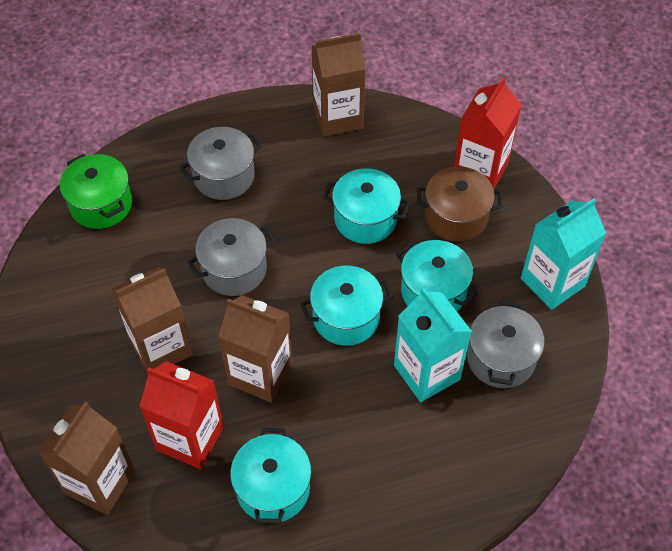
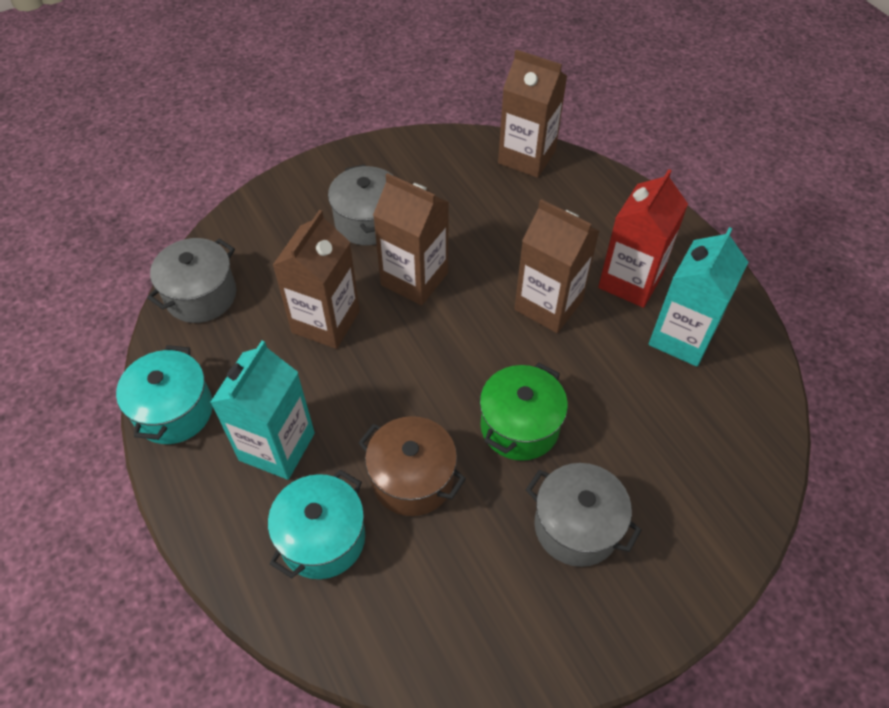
red carton: [139,361,224,469] [454,77,522,189] = 2 -> [598,169,688,308] = 1
turquoise pot: [230,428,311,524] [300,266,393,346] [323,168,410,244] [396,240,478,311] = 4 -> [116,345,213,444] [268,470,365,579] = 2

